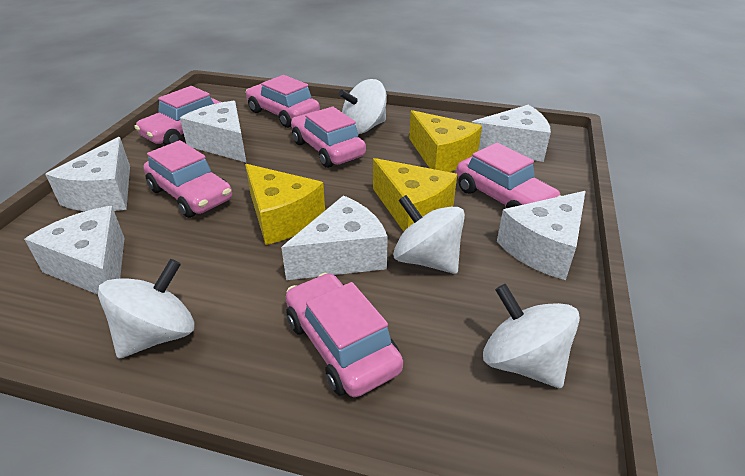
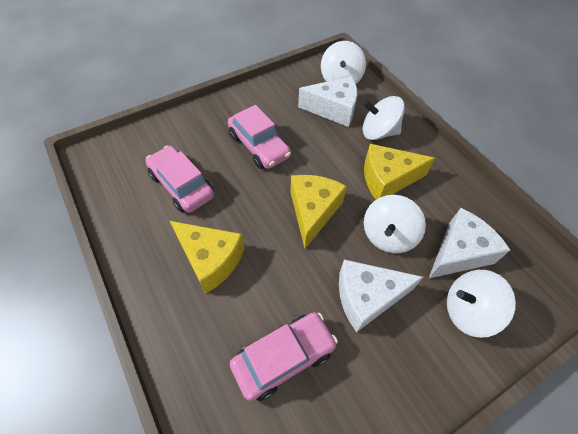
pink car: [134,86,221,145] [144,140,232,218] [246,75,320,128] [286,273,403,397] [291,107,366,168] [456,143,561,209] = 6 -> [146,145,214,213] [228,105,291,169] [230,312,338,401] = 3
white cheese: [24,206,124,295] [45,137,130,211] [180,101,247,163] [281,195,388,280] [472,105,551,162] [497,191,585,280] = 6 -> [298,76,357,127] [339,259,423,332] [429,208,510,278] = 3

